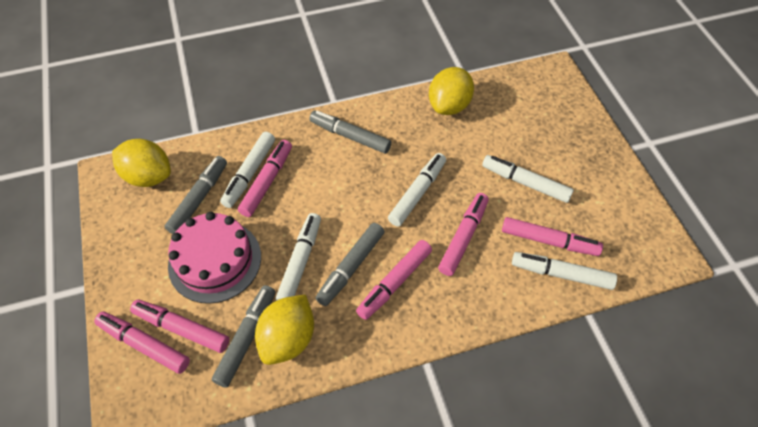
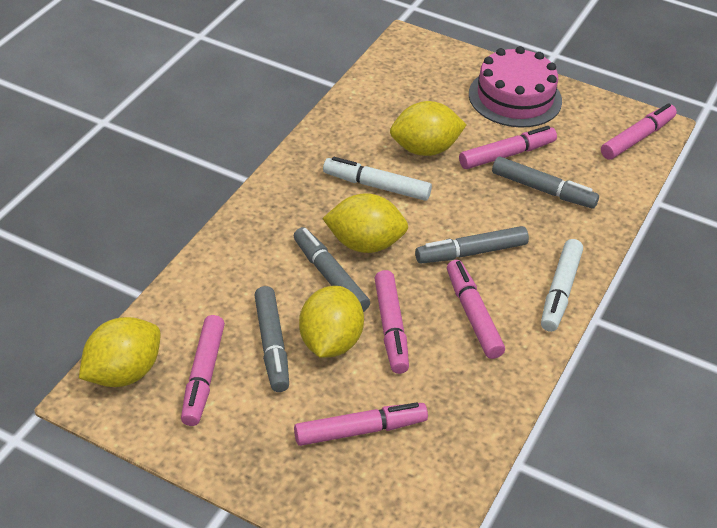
white marker: [220,132,275,208] [276,213,321,300] [388,153,446,227] [482,155,574,203] [512,252,617,290] = 5 -> [323,157,432,201] [541,239,583,332] = 2
yellow lemon: [112,139,171,187] [255,294,314,365] [429,67,474,115] = 3 -> [79,317,161,387] [299,286,364,358] [322,193,408,253] [390,101,467,156] = 4

